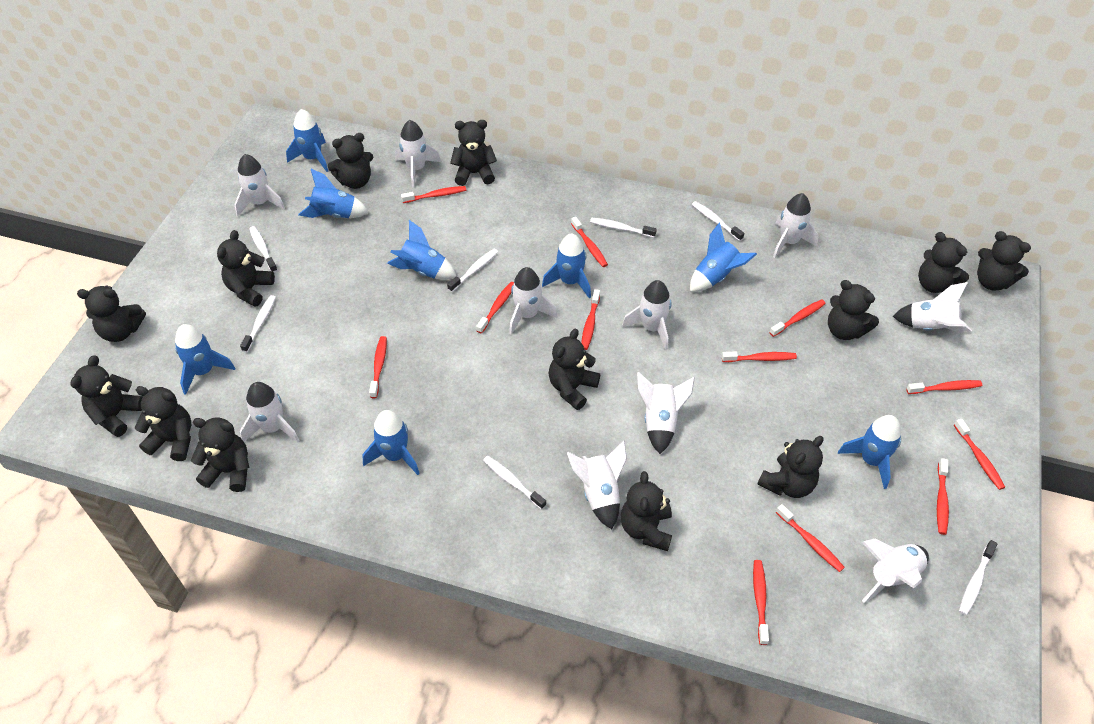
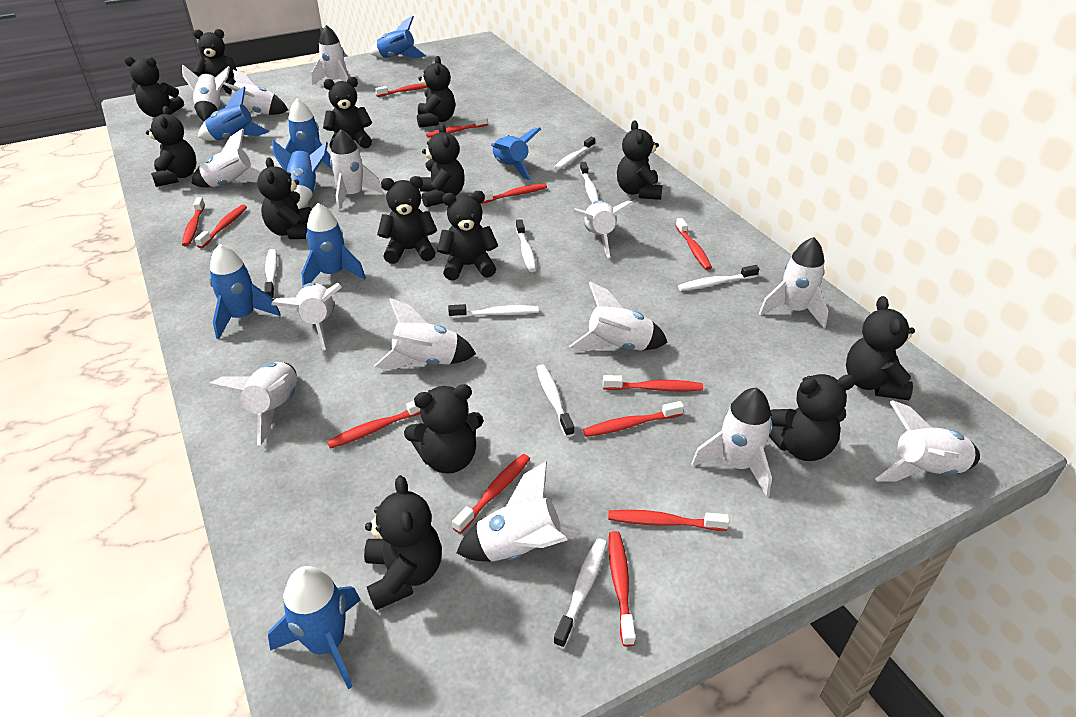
black teddy bear: [71,355,143,437] [77,286,146,342] [135,386,191,461] [191,417,249,492] [217,230,275,307] [328,133,373,189] [450,120,497,186] [549,328,600,410] [621,471,672,551] [757,436,823,498] [828,280,879,340] [918,232,969,293] [977,231,1031,291] = 13 -> [124,56,184,118] [146,106,197,187] [193,29,237,94] [257,157,312,239] [323,77,372,149] [364,475,442,610] [377,176,437,264] [404,384,483,474] [417,56,455,128] [419,124,465,207] [437,191,498,280] [617,120,663,200] [769,374,856,461] [846,296,915,400] = 14
white rocket: [234,154,285,217] [240,382,300,442] [395,120,441,187] [509,267,557,334] [567,441,627,529] [622,280,671,350] [637,372,695,454] [773,193,819,258] [862,538,929,603] [893,282,972,332] = 10 -> [182,64,230,121] [192,128,261,187] [208,362,297,445] [224,69,288,115] [271,283,342,350] [311,25,348,85] [330,129,383,211] [374,298,476,369] [457,461,583,562] [569,282,668,351] [574,200,634,258] [692,387,773,497] [759,237,828,328] [875,400,980,482] = 14
white toothbrush: [240,295,276,352] [249,226,278,273] [447,249,498,292] [483,456,546,509] [590,218,657,238] [692,201,744,241] [959,540,998,615] = 7 -> [264,249,277,299] [448,304,539,318] [516,219,536,272] [536,364,574,437] [553,137,595,171] [553,538,607,648] [580,162,599,204] [678,265,759,291] = 8

